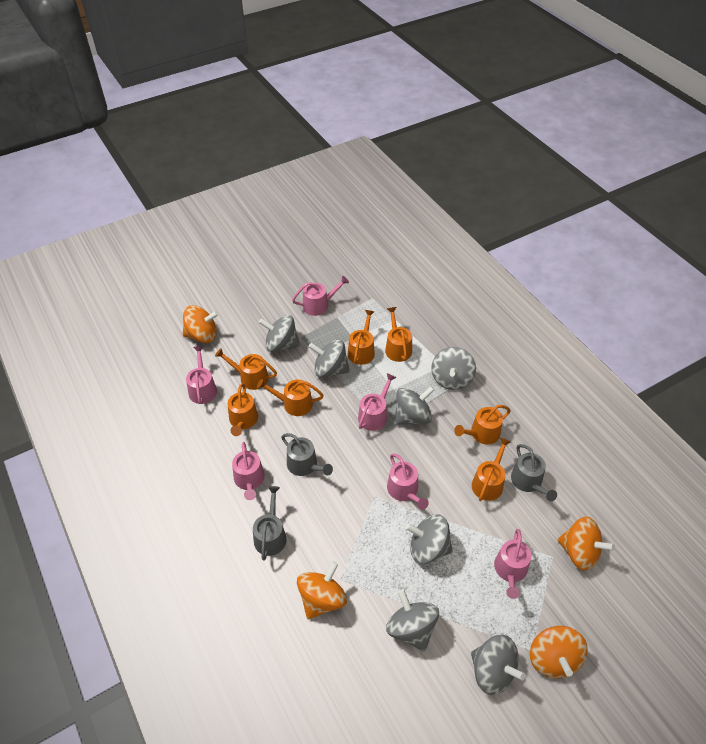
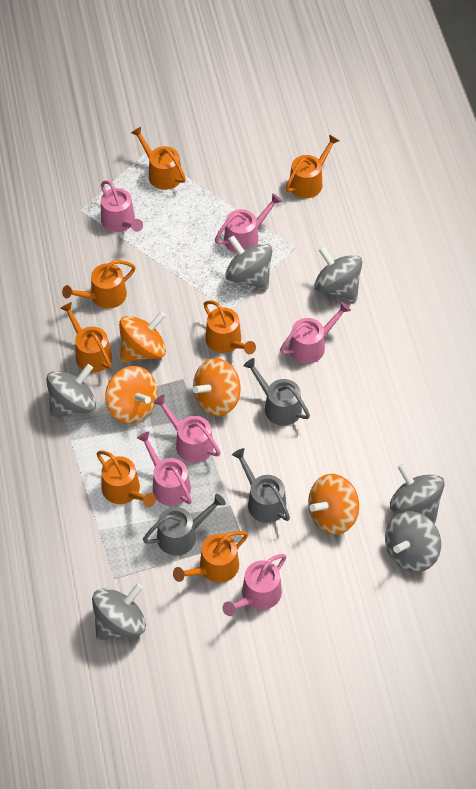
grey spinning top: [259,315,300,352] [309,339,350,377] [386,589,439,651] [394,386,435,425] [405,514,453,564] [431,347,476,390] [471,635,525,695] = 7 -> [46,364,96,419] [92,583,146,641] [225,235,272,289] [314,246,362,301] [385,511,441,572] [390,463,445,524] = 6

